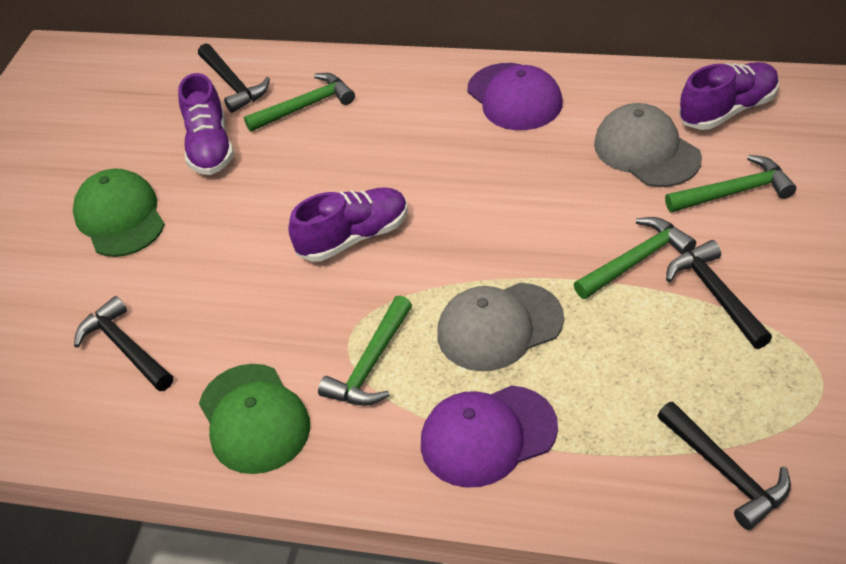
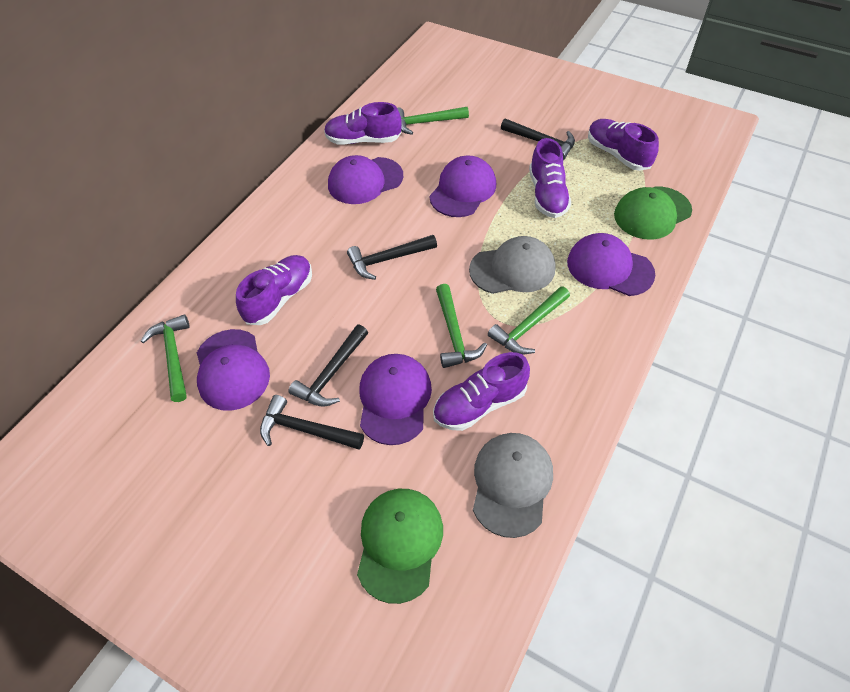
purple cap: [421,386,558,488] [467,63,563,130] = 2 -> [197,329,270,411] [328,155,403,204] [360,354,432,445] [430,156,496,217] [567,233,655,296] = 5
purple shoe: [178,73,234,175] [289,187,408,262] [679,62,779,130] = 3 -> [236,255,312,325] [324,102,402,144] [433,352,530,431] [529,138,571,218] [588,119,659,171] = 5

